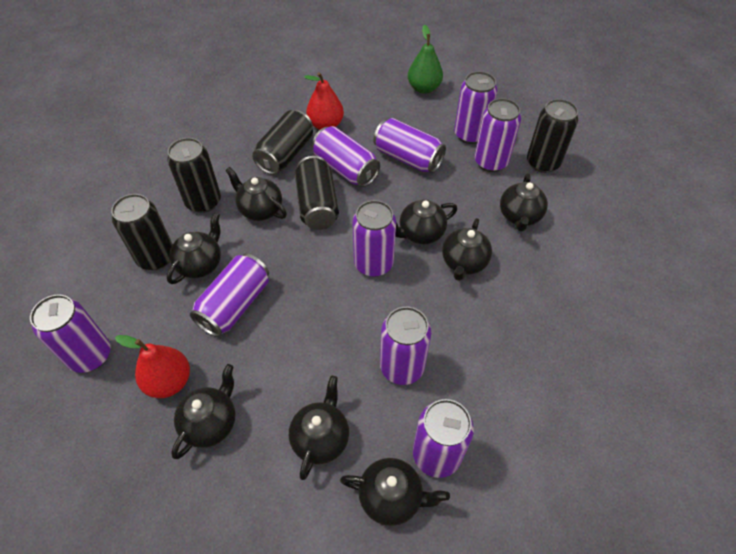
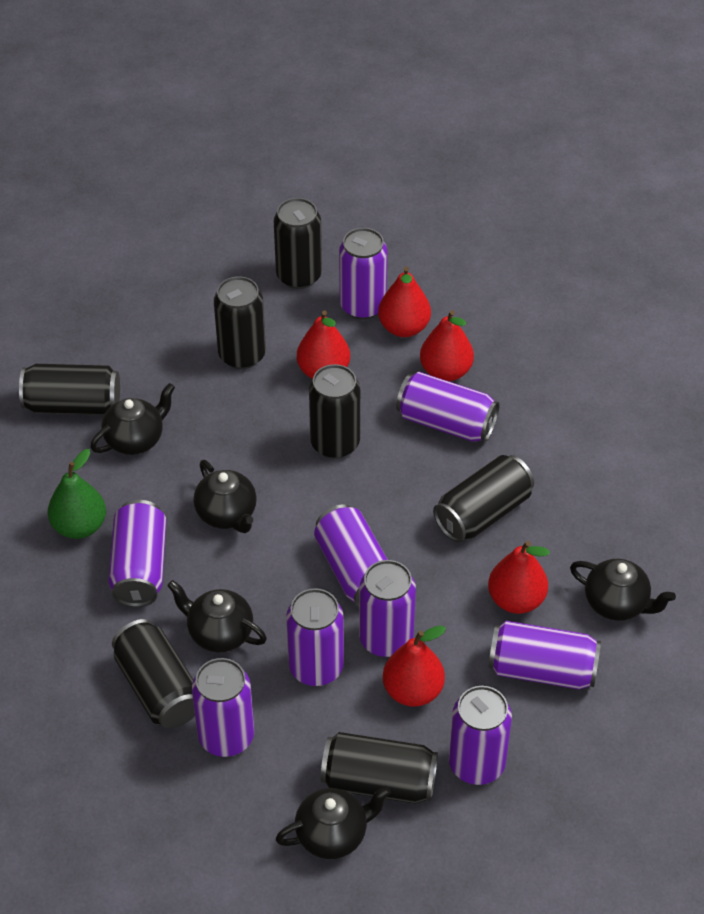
black can: [111,194,173,270] [167,138,221,213] [252,110,313,174] [295,156,339,230] [527,99,578,173] = 5 -> [19,364,120,415] [112,619,195,729] [214,276,266,369] [274,198,322,289] [309,364,360,459] [321,732,438,804] [433,455,534,542] = 7
black teapot: [167,213,221,284] [171,364,236,459] [225,167,287,221] [289,376,349,480] [340,458,450,526] [395,199,457,244] [442,218,492,281] [500,173,548,231] = 8 -> [90,383,175,455] [167,580,267,652] [193,460,257,533] [276,786,391,859] [570,559,676,621] = 5
red pear: [115,335,190,398] [304,72,344,130] = 2 -> [297,310,350,379] [378,267,431,337] [383,626,446,707] [420,310,474,381] [488,541,550,614] = 5

